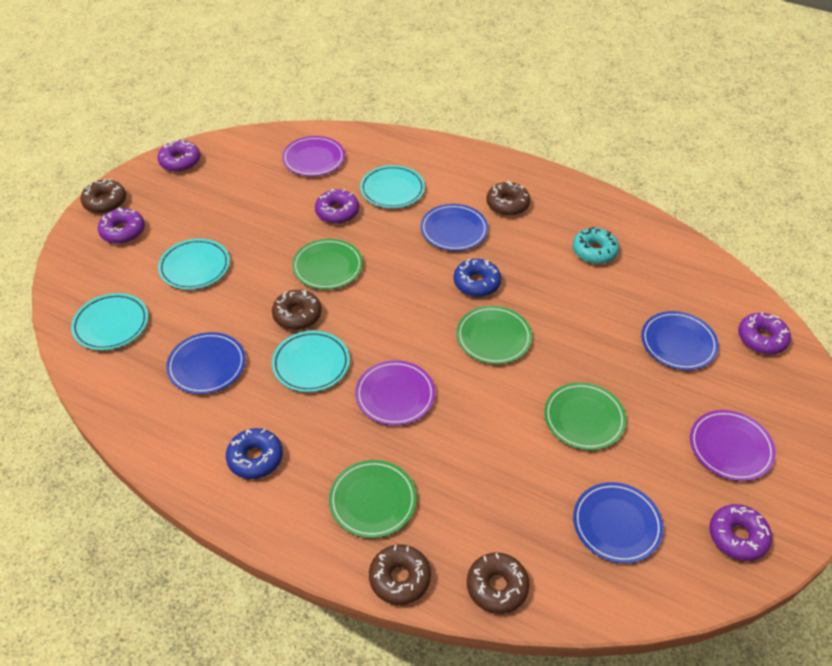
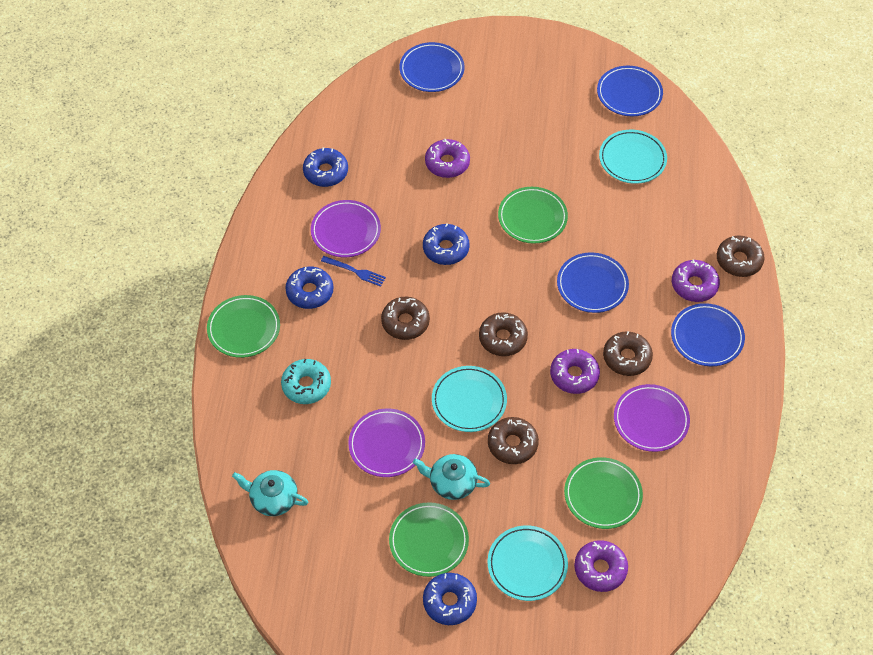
blue donut: [226,428,283,479] [454,259,501,297] = 2 -> [285,266,333,309] [303,147,348,187] [423,223,470,265] [423,573,477,625] = 4
blue fork: none = 0 -> [321,256,386,287] = 1
purple donut: [98,207,145,244] [157,140,201,172] [315,189,359,224] [709,504,772,561] [738,312,791,354] = 5 -> [425,139,470,178] [550,349,600,394] [574,540,628,592] [672,259,720,302] = 4
turquoise plate: [71,293,148,350] [158,239,230,290] [272,331,350,392] [360,165,425,208] = 4 -> [432,366,507,432] [487,525,568,601] [599,130,667,184] = 3
turquoise teapot: none = 0 -> [232,470,308,516] [413,454,490,500] = 2

